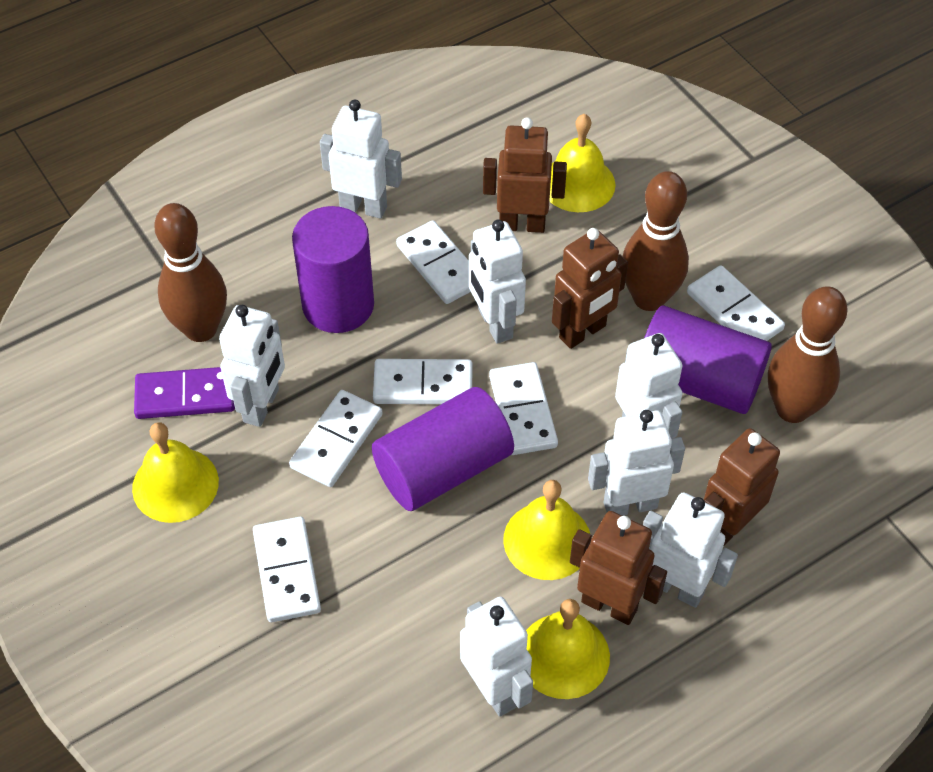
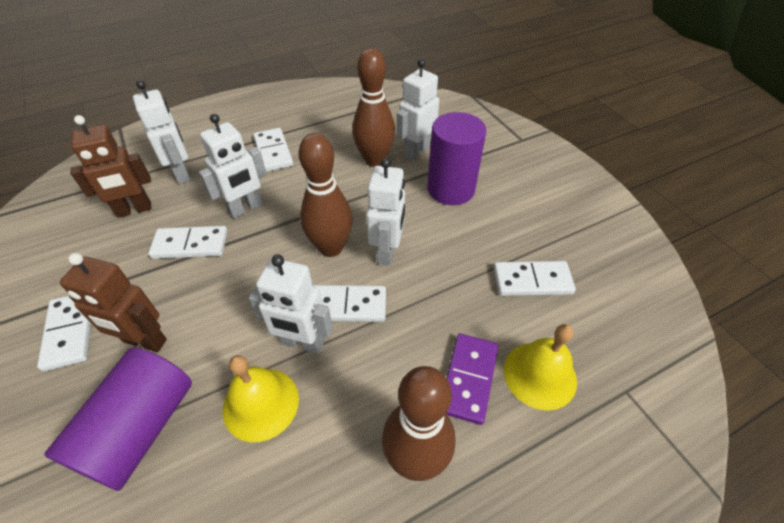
brown robot: [483,117,567,233] [552,228,628,349] [570,511,667,625] [704,428,780,545] = 4 -> [60,253,167,352] [70,115,151,218] = 2
purple cylinder: [292,206,374,333] [372,387,514,511] [644,306,772,414] = 3 -> [44,347,192,491] [427,112,486,205] = 2
white domino: [253,517,321,622] [289,390,382,487] [373,359,472,404] [396,220,471,304] [489,362,558,455] [687,265,785,341] = 6 -> [37,296,91,371] [148,226,228,259] [253,128,293,172] [312,285,386,322] [493,261,576,296] = 5
white robot: [219,305,285,427] [320,100,402,219] [460,597,533,717] [469,219,526,344] [588,410,685,516] [615,333,683,439] [643,492,738,608] = 7 -> [133,80,191,184] [199,114,267,218] [249,254,333,353] [366,158,405,266] [397,59,439,160] = 5
yellow bell: [132,422,219,523] [503,480,590,580] [526,599,610,699] [549,114,616,212] = 4 -> [223,355,299,442] [503,324,577,410] = 2

